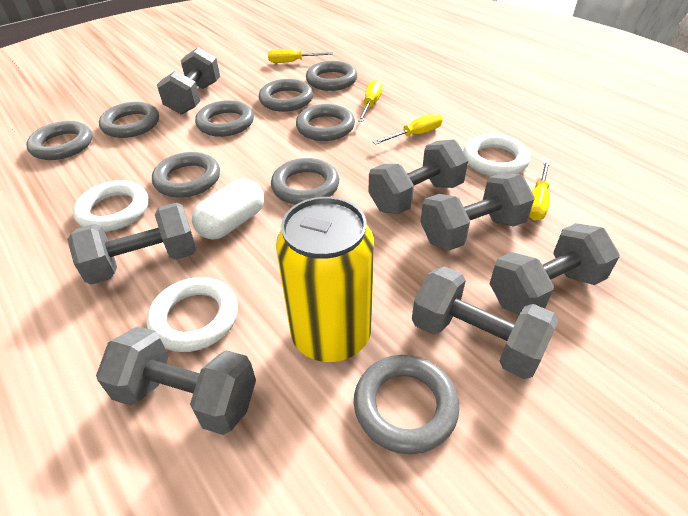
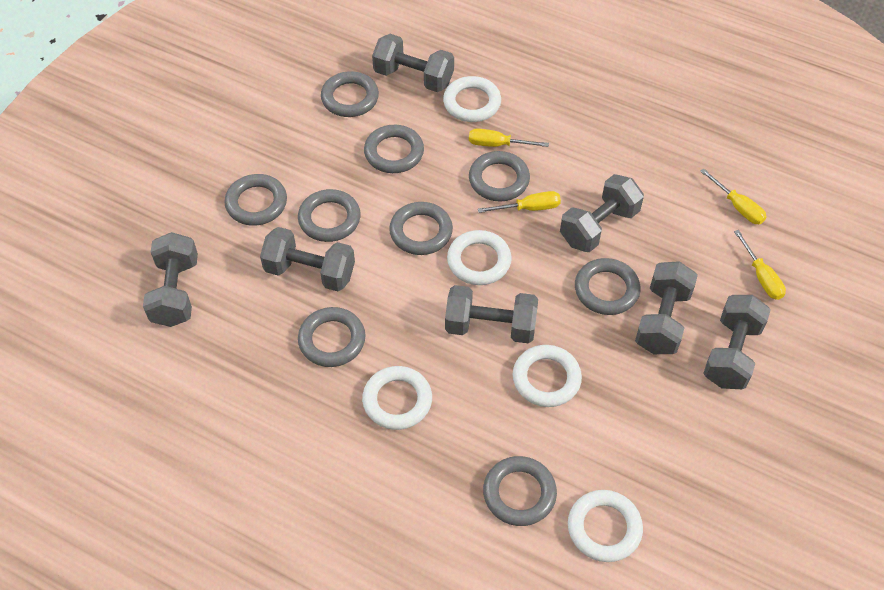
white capsule: [192,179,264,240] = 1 -> none = 0
white ring: [73,180,149,232] [147,277,238,352] [463,134,530,176] = 3 -> [362,366,432,430] [443,76,501,122] [447,230,512,285] [513,345,582,407] [568,490,643,562] = 5
yellow can: [276,197,374,362] = 1 -> none = 0

